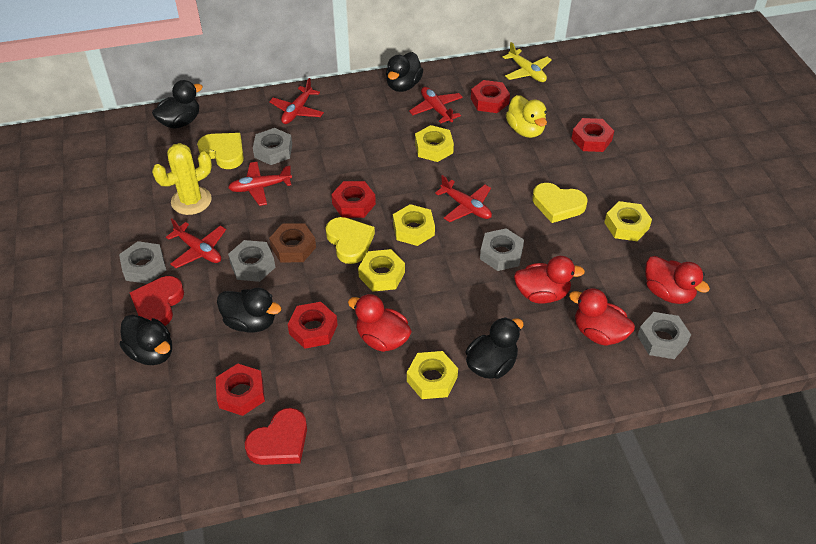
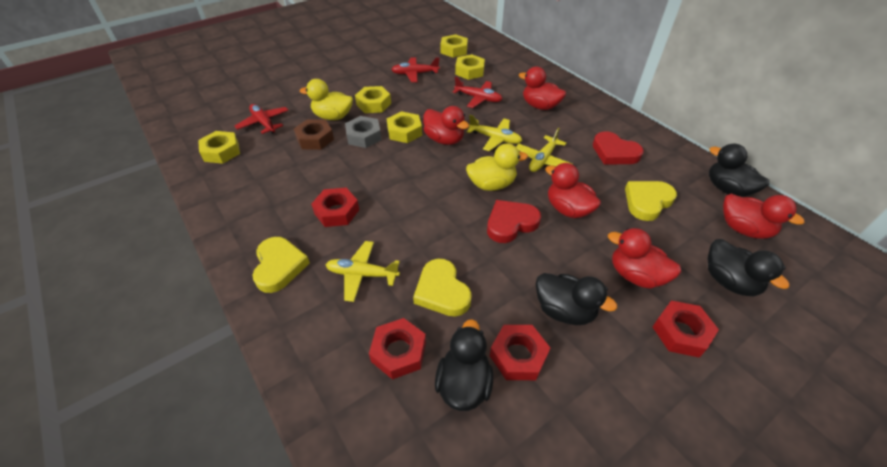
black duck: [120,315,172,365] [152,80,203,129] [217,288,281,333] [386,52,423,92] [466,317,524,379] = 5 -> [435,319,493,411] [536,273,617,325] [707,239,790,296] [709,143,769,197] = 4
grey nut: [119,241,166,284] [228,240,276,282] [253,128,292,165] [480,228,524,271] [637,312,691,359] = 5 -> [345,116,382,148] = 1
red duck: [348,294,412,352] [514,256,585,304] [569,288,635,346] [645,256,710,304] = 4 -> [423,106,469,145] [519,67,566,110] [545,163,601,218] [608,228,681,289] [723,193,805,239] = 5
red nut: [216,364,265,416] [288,302,338,349] [331,181,376,218] [471,80,510,113] [571,118,614,152] = 5 -> [311,188,359,227] [369,318,426,379] [490,325,550,380] [653,301,719,357] = 4
red plane: [166,218,226,268] [228,162,292,206] [269,78,324,124] [409,87,463,123] [435,175,492,222] = 5 -> [235,104,289,134] [391,57,440,82] [453,77,502,108] = 3
yellow cactus: [152,143,212,215] = 1 -> none = 0
yellow duck: [506,95,547,138] = 1 -> [300,79,353,120] [466,143,528,191] = 2
yellow plane: [503,42,552,82] = 1 -> [325,241,400,302] [467,115,522,151] [516,128,572,172] = 3

